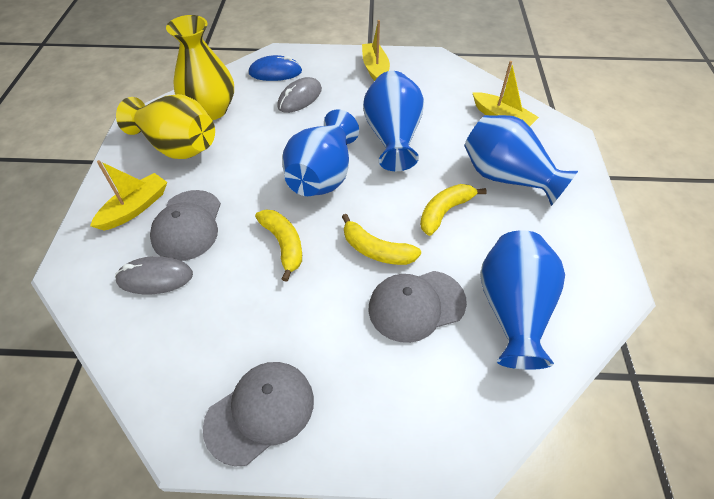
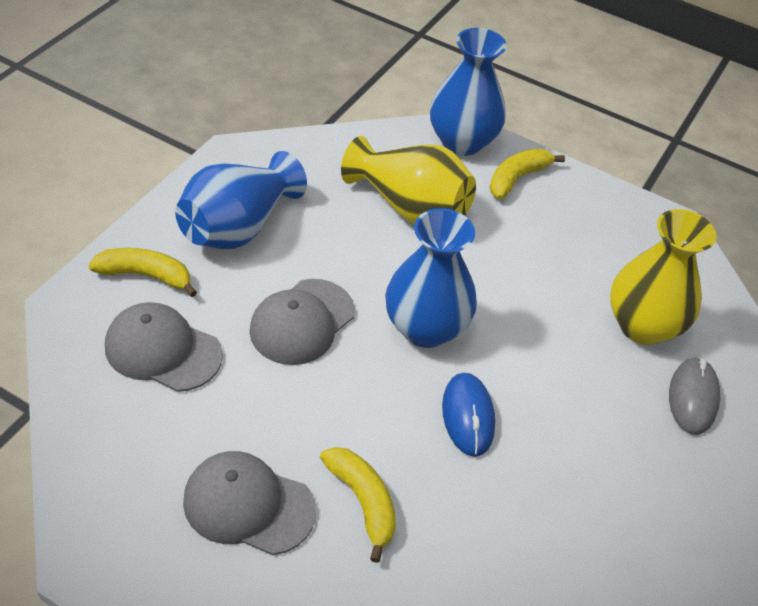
blue vase: [282,110,359,196] [363,71,424,171] [464,115,578,206] [480,230,565,370] = 4 -> [175,151,307,249] [385,208,477,348] [430,28,507,156] = 3
grey mouse: [115,256,193,294] [277,77,322,113] = 2 -> [669,357,720,435] = 1
yellow boat: [90,160,167,230] [362,20,390,81] [472,61,539,126] = 3 -> none = 0

